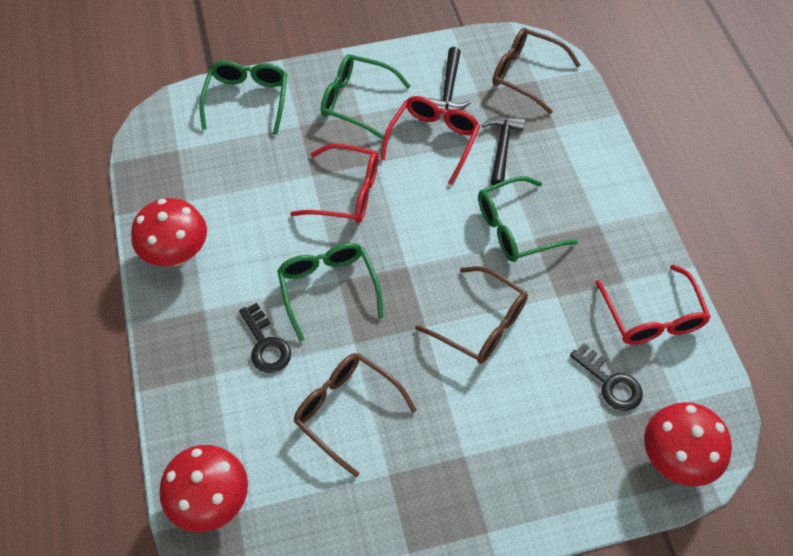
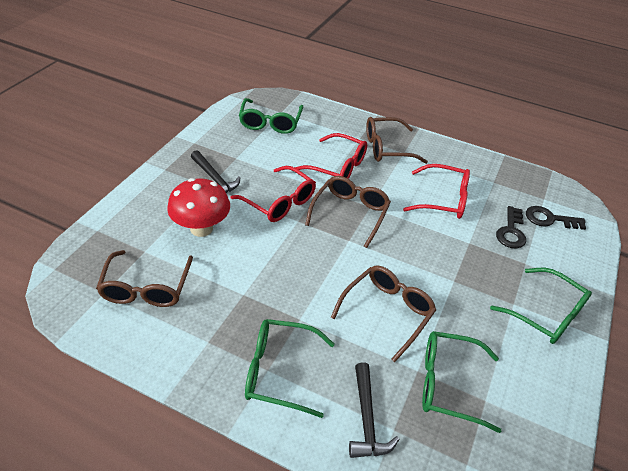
brown glasses: [293,353,417,477] [415,266,528,364] [492,28,581,114] = 3 -> [96,250,193,307] [305,176,391,248] [331,265,436,362] [366,117,428,164] = 4
red mushroom: [131,198,207,266] [160,445,248,532] [644,402,732,486] = 3 -> [167,178,230,237] = 1

